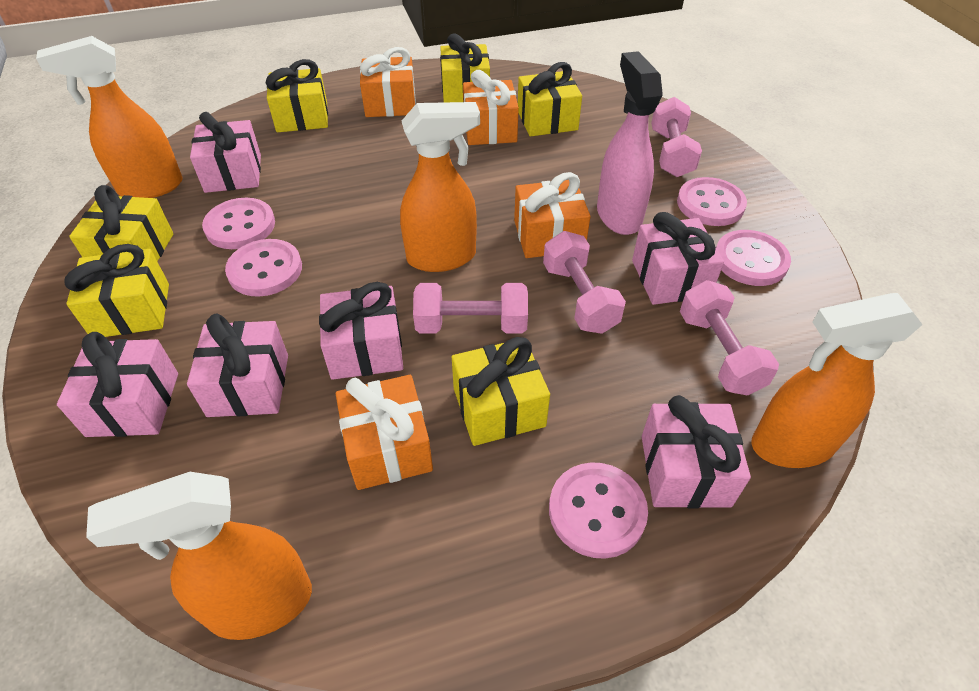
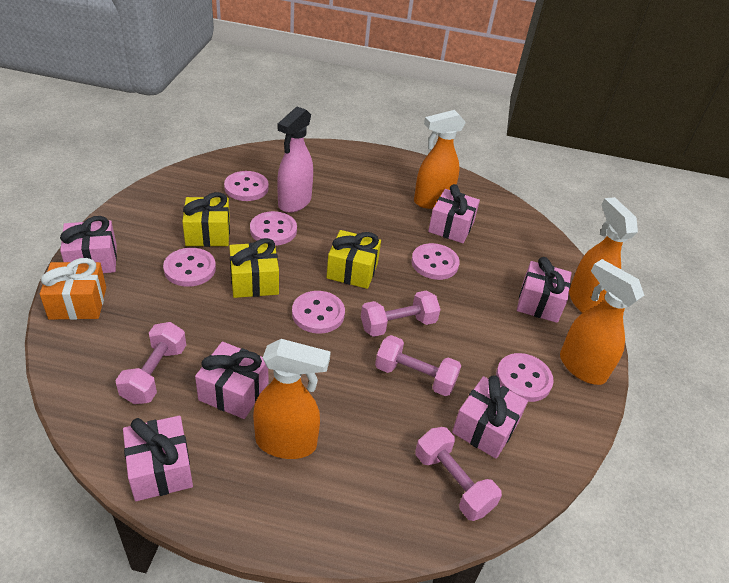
orange gift: [336,375,433,490] [360,47,416,117] [463,70,519,145] [514,172,590,258] = 4 -> [40,258,106,320] = 1
pink button: [202,198,275,249] [225,239,302,297] [549,462,648,559] [677,177,747,226] [716,230,791,286] = 5 -> [163,248,216,287] [224,171,269,201] [250,211,297,246] [292,291,345,334] [411,243,460,280] [496,353,554,402] = 6
yellow gift: [65,244,169,337] [69,185,173,262] [266,59,328,132] [440,33,490,102] [452,337,550,446] [518,62,582,136] = 6 -> [182,192,230,247] [229,238,279,298] [326,230,381,289] = 3

